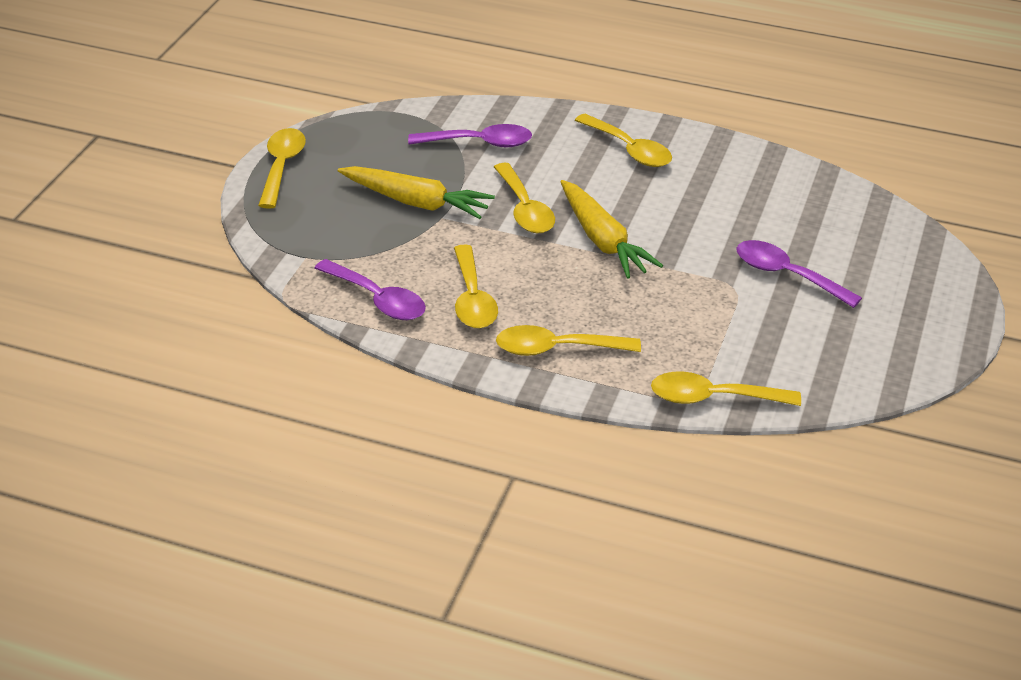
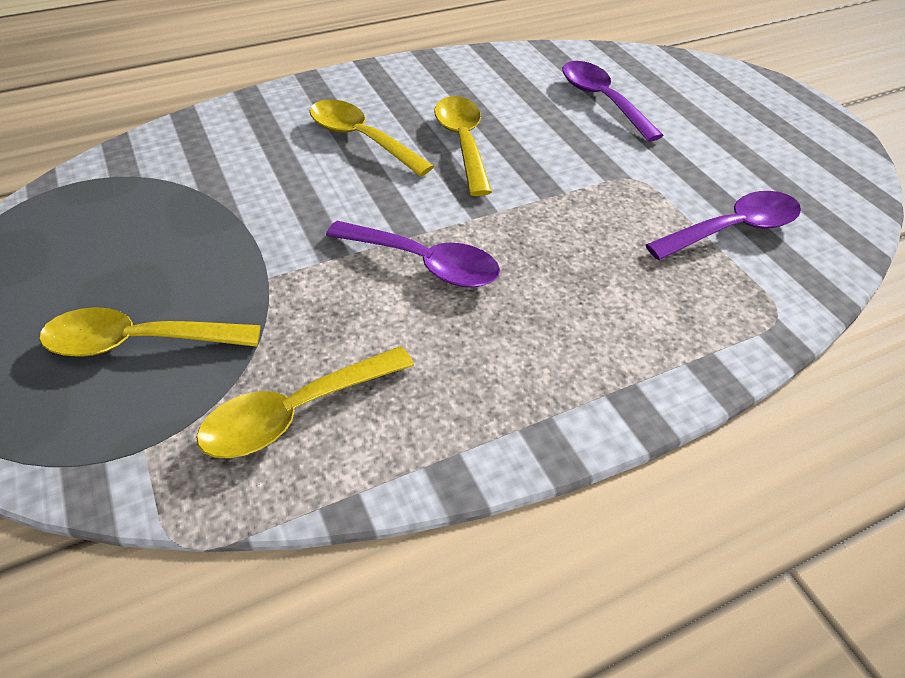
yellow carrot: [338,166,495,219] [560,180,663,279] = 2 -> none = 0
yellow spoon: [258,128,306,209] [454,244,498,328] [494,163,555,233] [496,325,641,356] [575,114,672,167] [651,371,801,406] = 6 -> [39,307,261,357] [196,346,414,458] [310,99,434,177] [434,96,492,196] = 4

